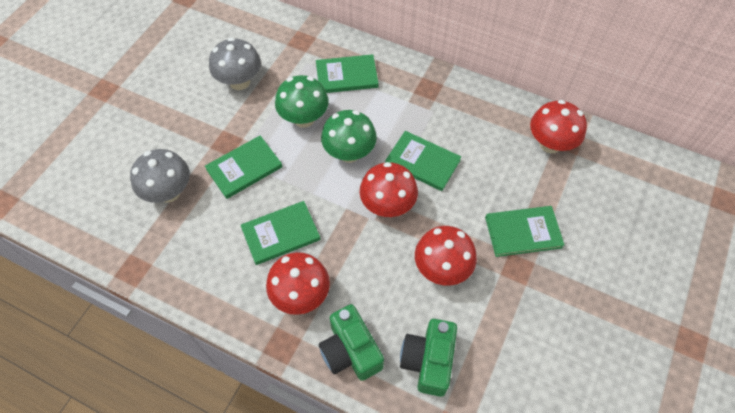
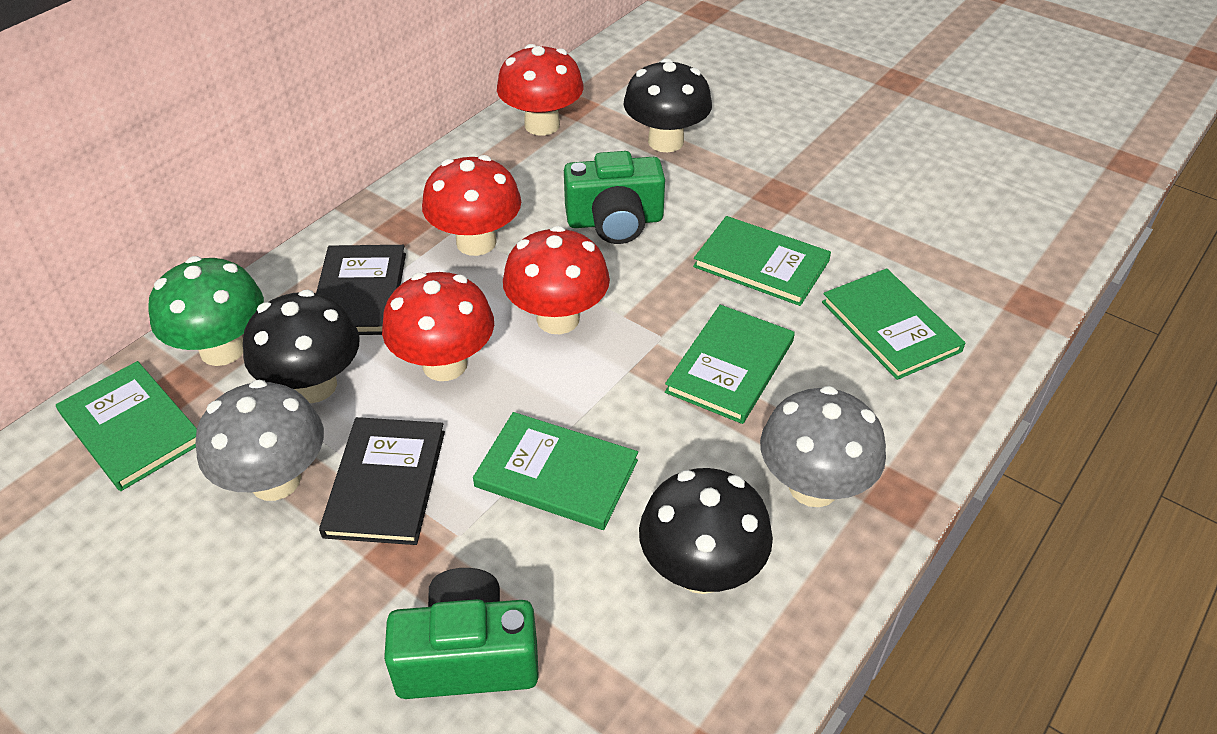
black book: none = 0 -> [316,245,406,335] [319,417,445,545] = 2
black mushroom: none = 0 -> [243,290,360,403] [623,58,712,152] [639,468,773,594] = 3
green mushroom: [275,75,329,128] [321,110,377,163] = 2 -> [148,256,264,366] = 1

